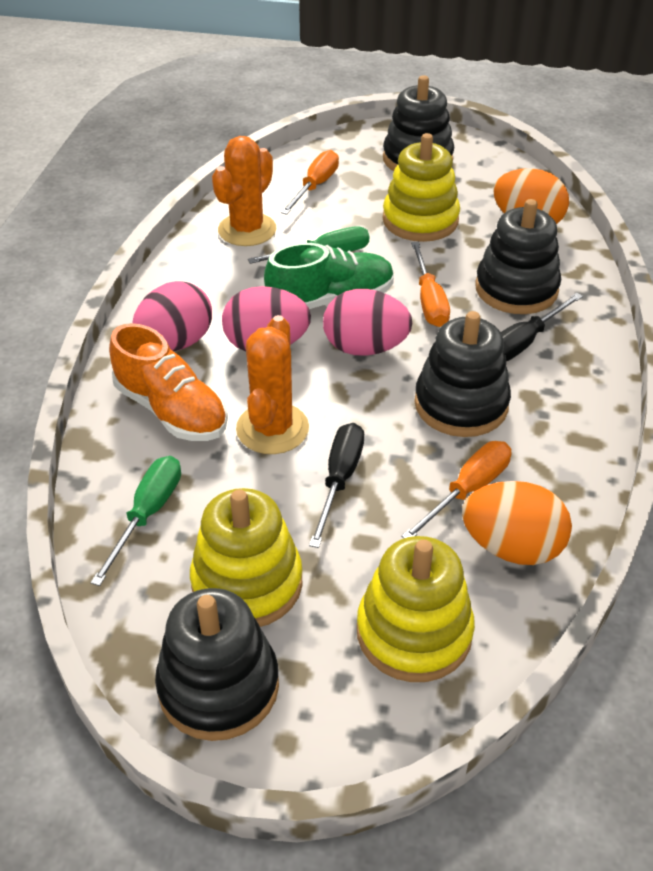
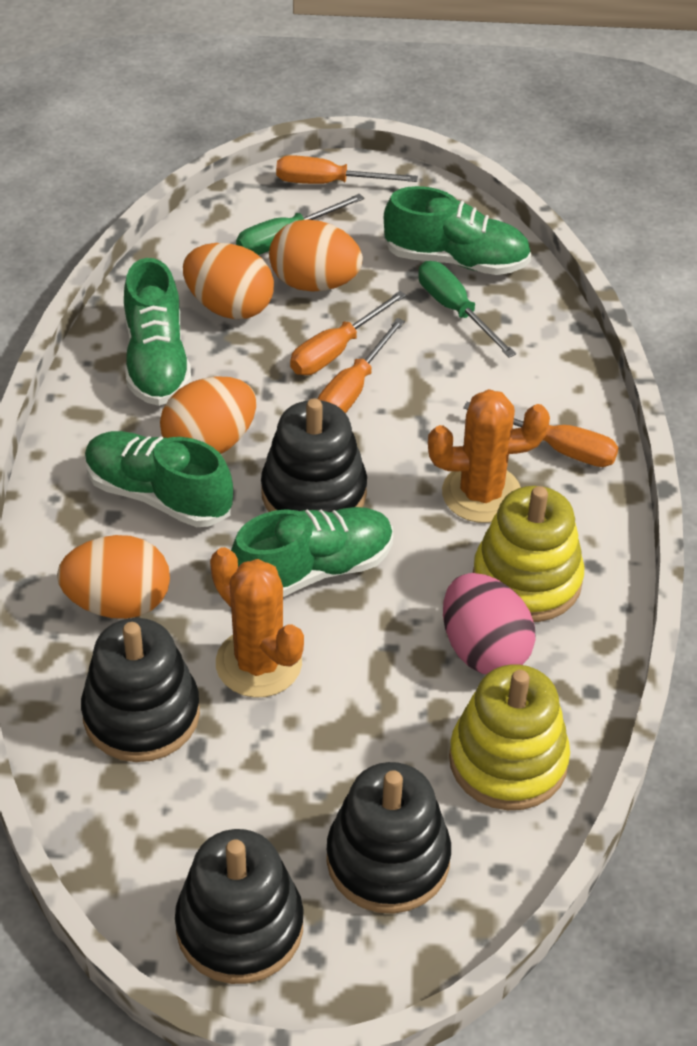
black screwdriver: [309,423,364,548] [501,293,583,361] = 2 -> none = 0
green shoe: [264,243,394,309] = 1 -> [85,431,233,527] [124,258,191,406] [231,507,393,597] [384,186,531,275] = 4
orange egg: [462,481,572,565] [493,168,569,224] = 2 -> [57,535,170,619] [160,376,256,454] [183,243,274,319] [269,219,363,291] = 4
orange screwdriver: [281,150,339,215] [401,441,511,538] [411,242,450,327] = 3 -> [276,155,418,184] [290,291,406,375] [318,318,405,413] [463,402,619,467] = 4
orange shoe: [109,323,228,441] = 1 -> none = 0
pink egg: [132,281,212,351] [222,286,311,351] [323,289,412,356] = 3 -> [443,573,536,675] = 1
yellow stacking toy: [190,488,303,627] [357,536,475,682] [383,133,460,242] = 3 -> [449,664,570,810] [473,486,584,622] = 2

